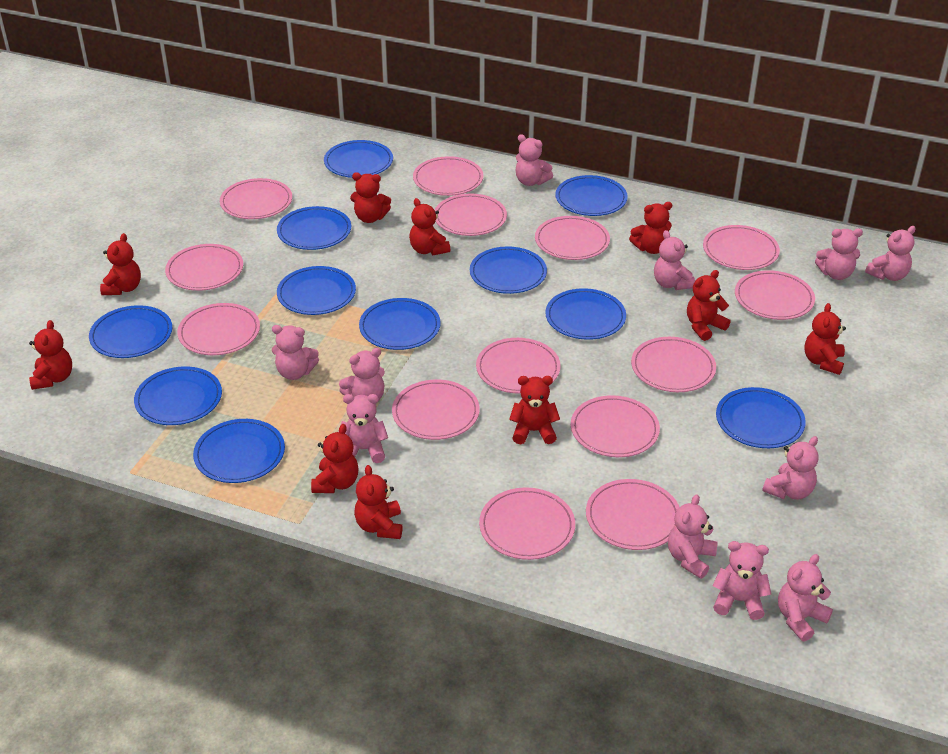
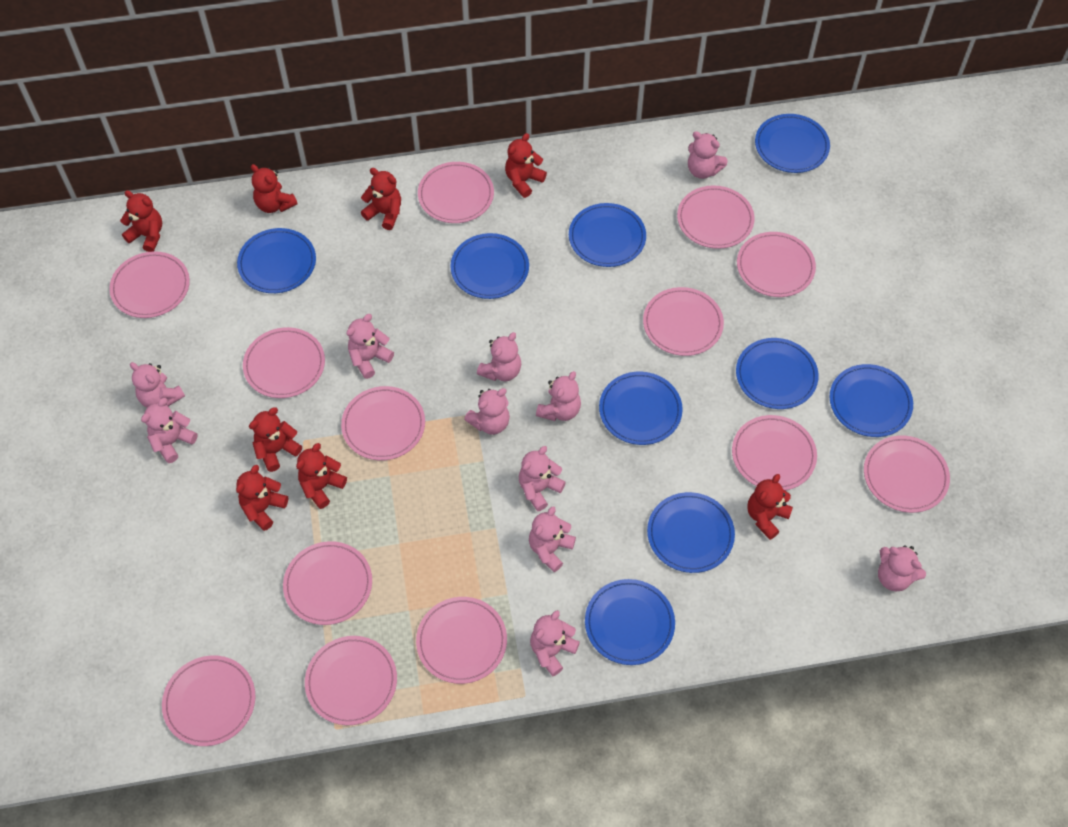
blue plate: [89,305,172,358] [134,366,222,425] [193,419,285,483] [277,206,351,250] [277,266,356,315] [324,140,393,178] [359,298,441,350] [470,246,547,294] [545,288,626,340] [555,175,628,216] [716,387,806,448] = 11 -> [237,228,316,293] [450,233,529,299] [569,203,646,267] [585,579,675,665] [599,372,683,445] [647,492,735,573] [736,338,819,409] [755,114,830,173] [829,364,913,437] = 9
pink plate: [165,244,243,291] [177,303,260,355] [220,178,292,219] [392,380,480,440] [413,156,484,196] [435,193,507,236] [476,338,561,394] [479,487,575,560] [535,216,610,260] [571,395,660,457] [586,479,680,550] [631,337,716,392] [703,225,780,270] [735,270,815,320] = 14 -> [109,251,190,318] [162,655,255,746] [243,327,325,398] [283,541,372,625] [305,636,397,725] [341,386,425,460] [416,597,507,684] [418,162,494,223] [643,287,724,356] [677,185,755,249] [732,415,817,490] [737,232,816,297] [864,436,950,513] = 13
red teddy bear: [29,320,72,390] [100,233,141,295] [311,424,359,493] [350,172,391,223] [354,465,403,539] [409,198,450,256] [509,376,560,444] [629,202,672,254] [687,270,730,341] [804,303,846,375] = 10 -> [120,190,162,252] [236,465,288,531] [249,407,302,472] [251,164,298,213] [296,443,347,509] [361,168,401,230] [505,133,547,198] [747,474,793,540] = 8

